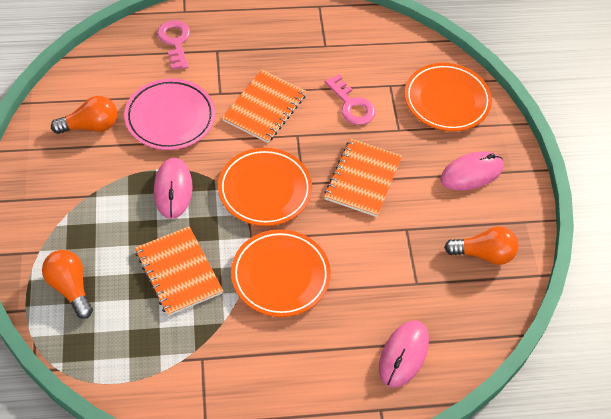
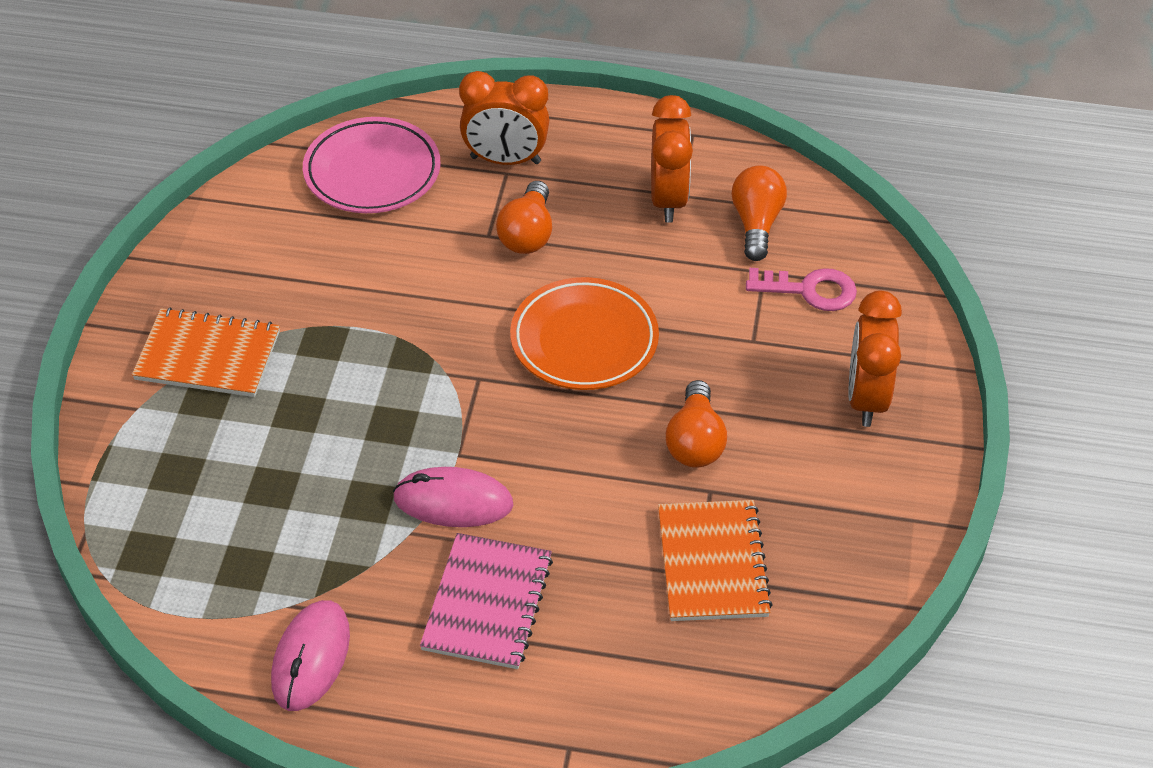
orange clock: none = 0 -> [459,71,549,165] [651,95,693,223] [848,291,902,427] = 3
orange notebook: [135,226,223,316] [222,70,307,143] [324,139,402,217] = 3 -> [132,307,280,397] [658,500,773,621] = 2
orange plate: [218,148,312,226] [231,229,331,317] [404,63,492,131] = 3 -> [510,277,659,390] = 1
pink key: [157,20,190,70] [325,74,375,125] = 2 -> [746,268,857,311] = 1
pink mouse: [154,158,193,219] [379,320,429,388] [440,152,504,191] = 3 -> [271,600,350,711] [393,467,514,527] = 2
pink notebook: none = 0 -> [420,533,553,669] = 1

